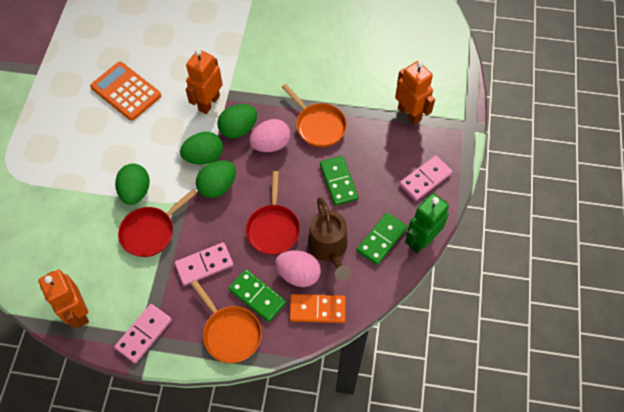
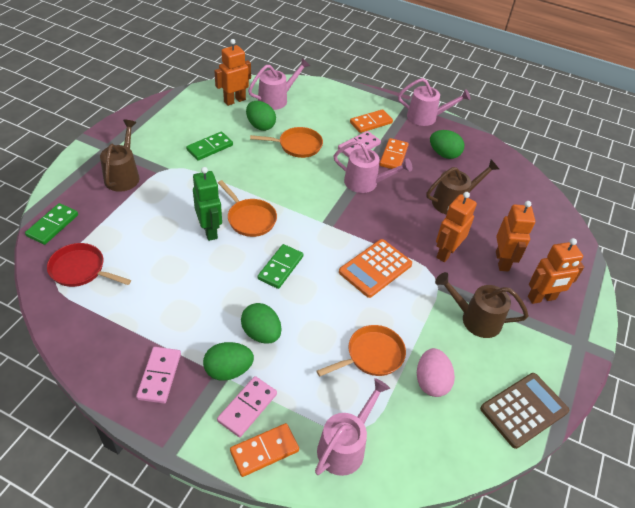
brown calculator: none = 0 -> [480,373,569,449] = 1
brown watering can: [308,197,351,281] = 1 -> [100,120,139,192] [426,160,499,215] [435,272,528,338] = 3
orange domino: [289,294,346,323] = 1 -> [230,423,299,477] [350,109,393,133] [379,138,409,169] = 3
orange pan: [191,280,262,363] [282,84,347,147] = 2 -> [218,180,277,237] [250,127,323,158] [316,325,406,377] = 3
orange robot: [38,270,89,328] [186,49,223,114] [395,61,435,125] = 3 -> [214,39,251,106] [436,192,477,262] [496,201,535,271] [528,238,584,304] = 4
pink egg: [249,119,290,152] [275,250,321,287] = 2 -> [417,348,455,397] = 1
pink watering can: none = 0 -> [248,58,310,110] [315,378,390,476] [333,141,412,193] [398,78,471,126] = 4
red pan: [118,189,197,257] [246,171,300,255] = 2 -> [47,243,131,287] = 1

